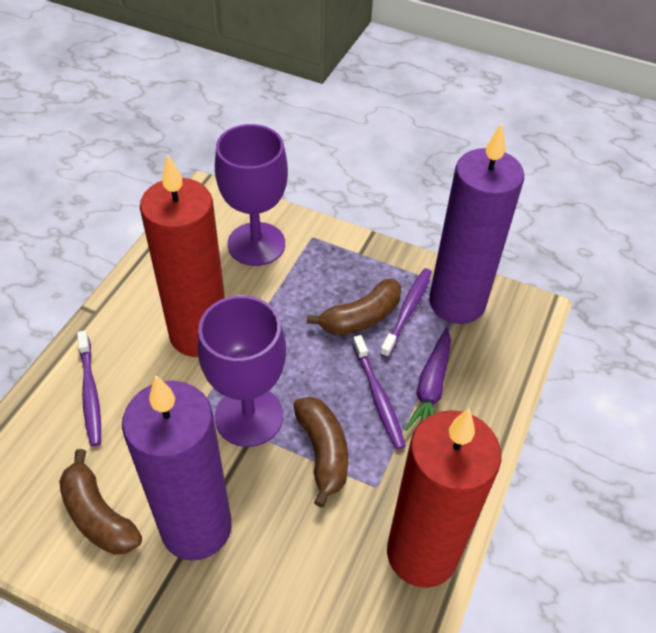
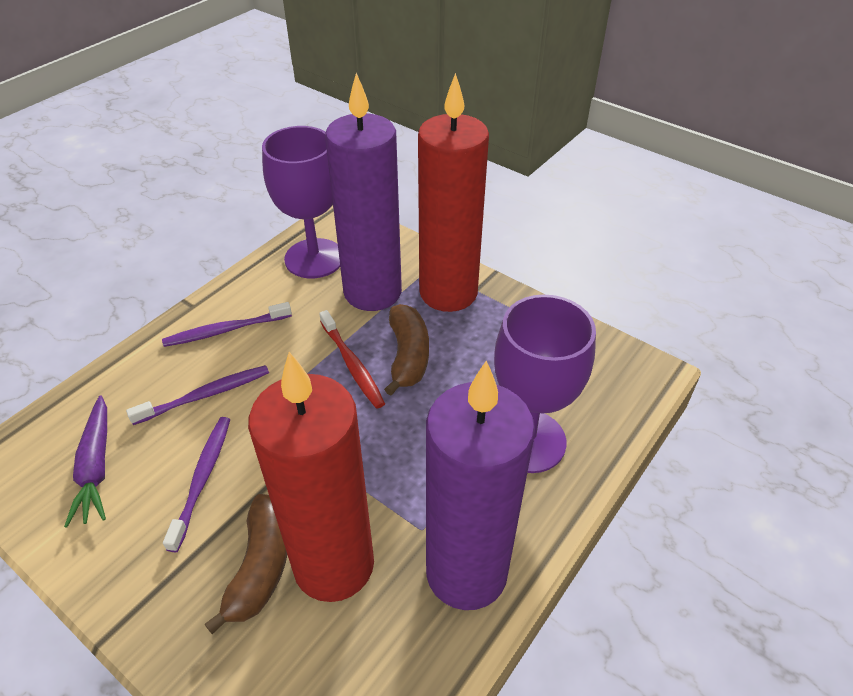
brown banana: [59,449,142,555] [293,397,348,508] [307,278,401,335] = 3 -> [205,494,287,634] [384,304,429,396] = 2
red toothbrush: none = 0 -> [319,310,385,409] = 1

